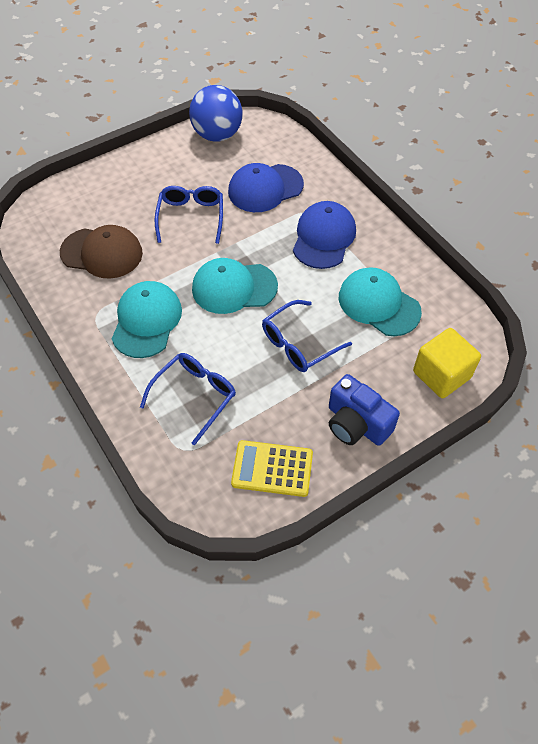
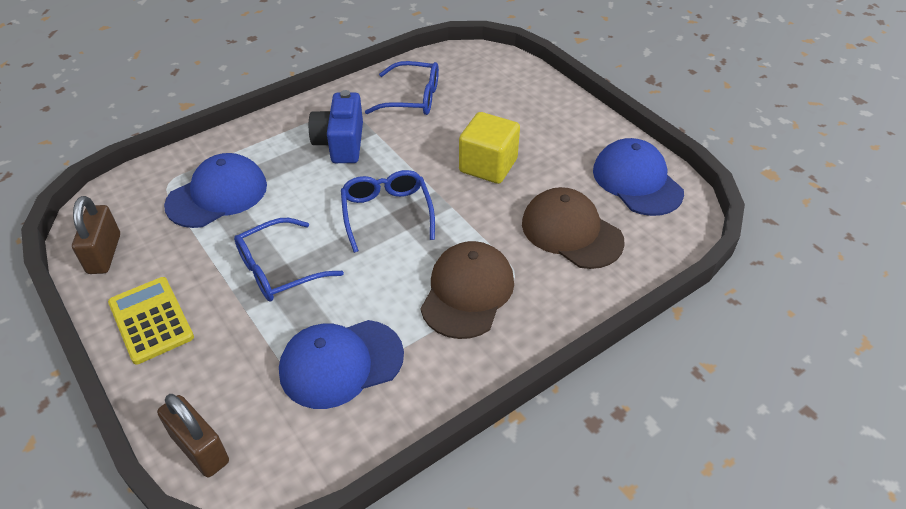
blue ball: [189,85,242,142] = 1 -> none = 0
blue cap: [228,163,304,212] [293,201,356,269] = 2 -> [164,153,267,228] [279,320,404,409] [593,138,684,216] = 3
brown cap: [60,225,143,279] = 1 -> [421,241,514,339] [522,187,625,269] = 2
brown padlock: none = 0 -> [72,196,120,274] [157,394,229,477] = 2
turquoise cap: [112,281,182,358] [192,258,278,314] [339,268,422,336] = 3 -> none = 0

